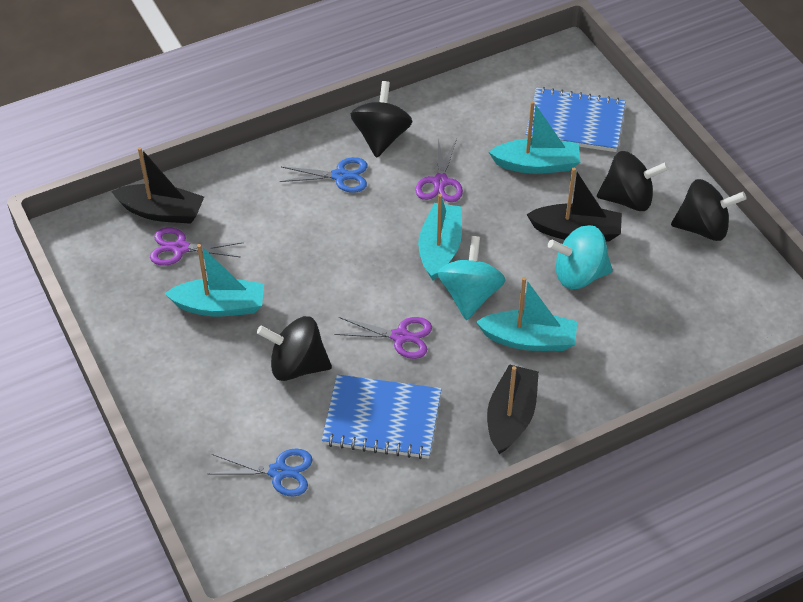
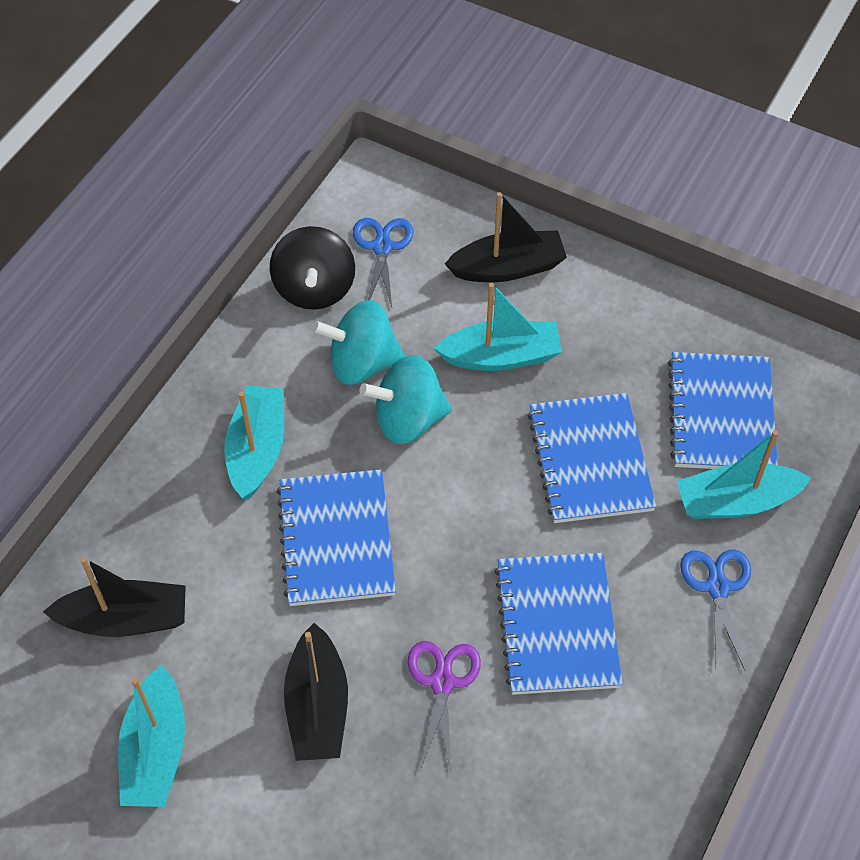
black spinning top: [257,316,332,381] [351,81,412,158] [597,151,669,211] [671,179,747,241] = 4 -> [270,226,355,310] = 1
blue notebook: [322,375,441,459] [525,87,626,152] = 2 -> [277,469,396,606] [494,553,623,695] [528,393,656,523] [668,352,778,469] = 4
purple scissors: [150,228,243,266] [334,317,432,359] [415,139,463,202] = 3 -> [408,641,481,772] = 1

